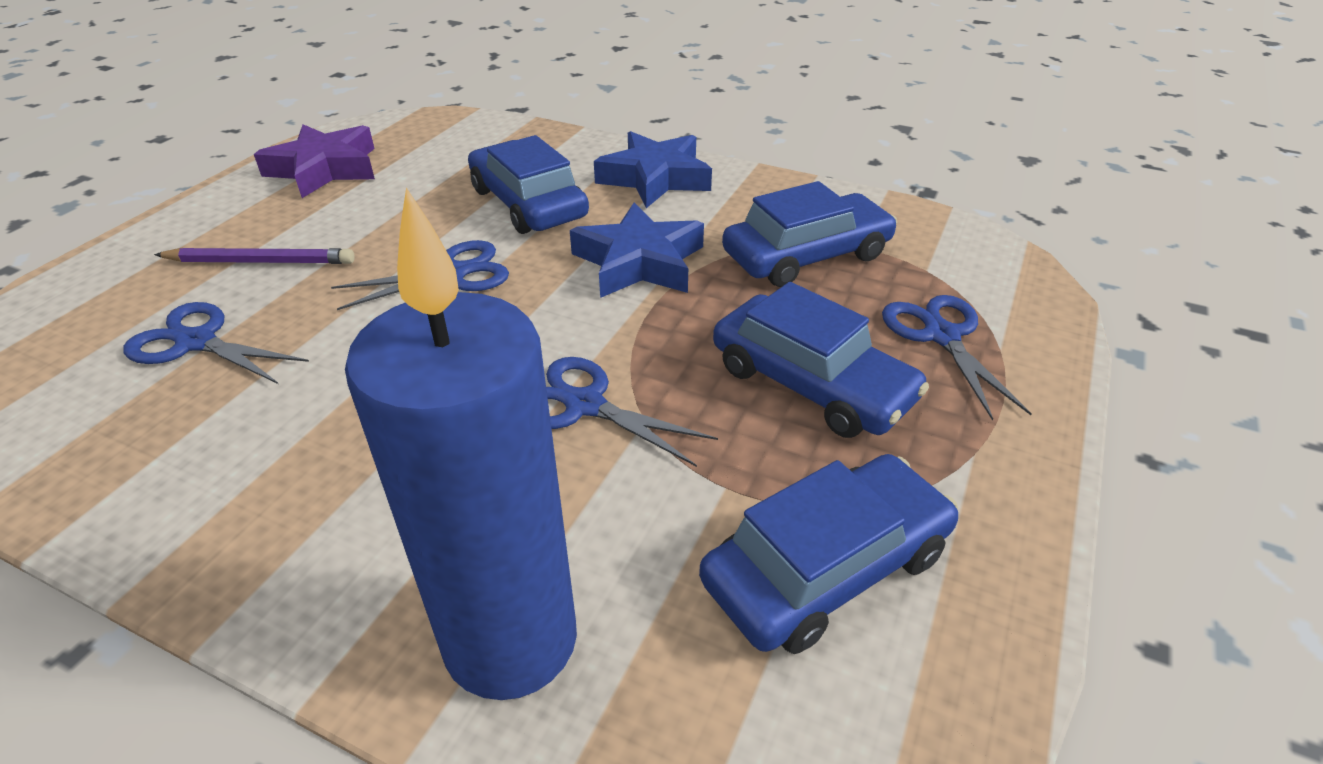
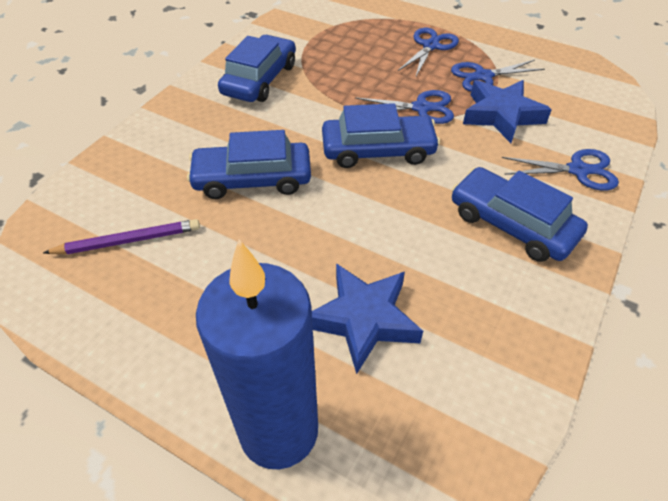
purple star: [254,124,375,198] = 1 -> none = 0

